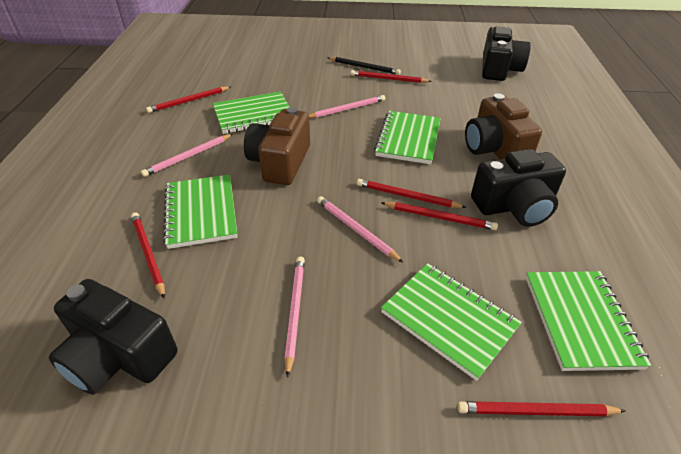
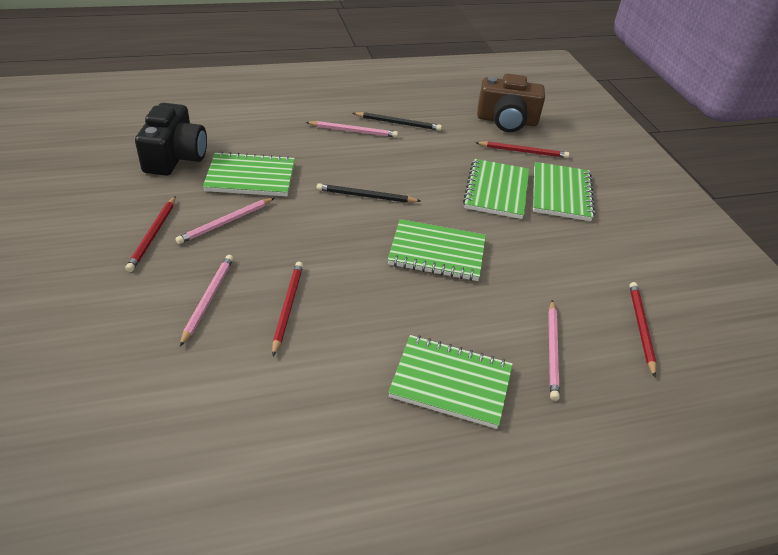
black camera: [49,279,178,395] [471,149,566,227] [482,27,531,81] = 3 -> [135,103,207,176] = 1
black pencil: [327,57,401,75] = 1 -> [317,183,421,203] [353,112,442,131] = 2
brown camera: [244,107,310,185] [465,93,542,159] = 2 -> [477,74,545,132] = 1
red pencil: [131,212,165,299] [146,86,231,113] [350,70,432,83] [357,179,467,208] [381,202,498,230] [458,401,626,416] = 6 -> [125,196,176,272] [272,262,303,356] [475,141,569,158] [629,282,657,377] = 4

